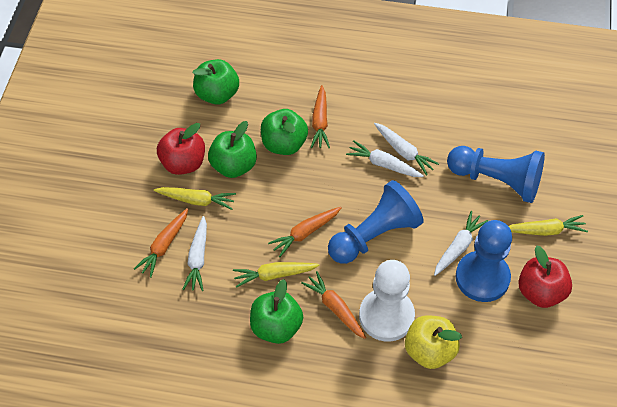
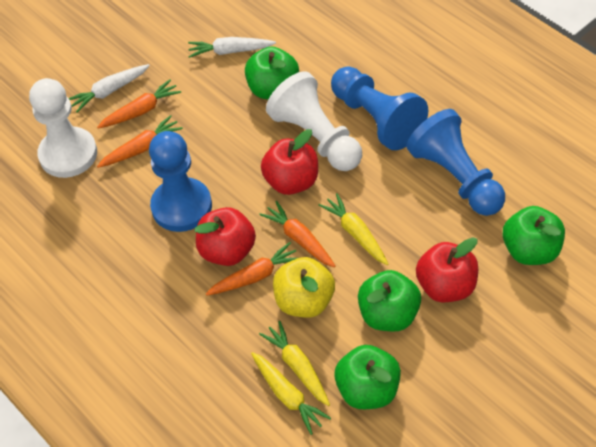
red apple: [157,123,205,175] [518,245,572,308] = 2 -> [195,207,256,266] [261,129,318,195] [416,237,478,302] = 3
white carrot: [182,216,207,291] [346,140,424,177] [374,123,439,176] [434,211,488,276] = 4 -> [68,64,150,113] [188,37,276,58] = 2
white pawn: [359,260,415,342] = 1 -> [29,78,97,178] [266,71,362,171] = 2

